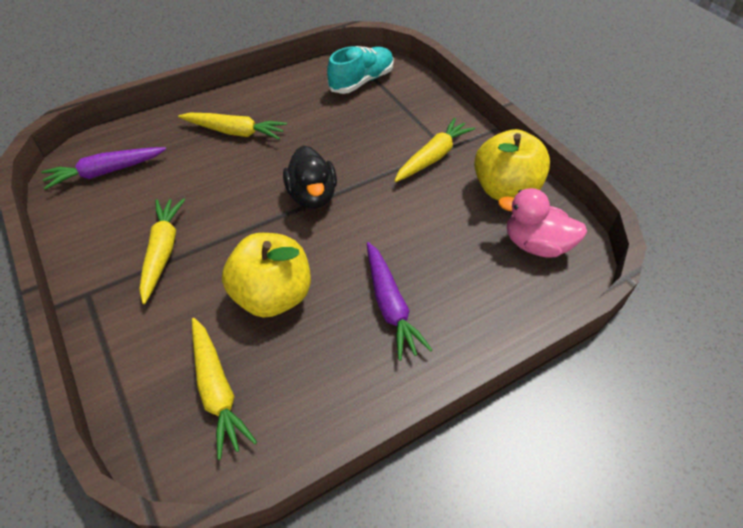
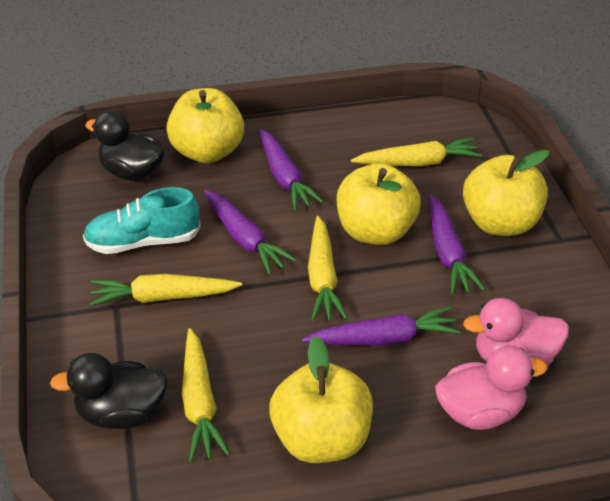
black duck: [283,146,337,209] = 1 -> [50,353,168,429] [85,110,165,181] = 2
pink duck: [498,188,587,258] = 1 -> [435,346,547,430] [463,298,569,367] = 2
purple carrot: [42,147,166,190] [367,242,432,361] = 2 -> [204,190,297,275] [259,129,324,211] [302,306,460,346] [429,194,485,295] = 4
yellow apple: [222,233,311,317] [474,129,550,200] = 2 -> [167,88,244,164] [269,336,373,463] [337,163,421,245] [463,150,550,236] = 4

